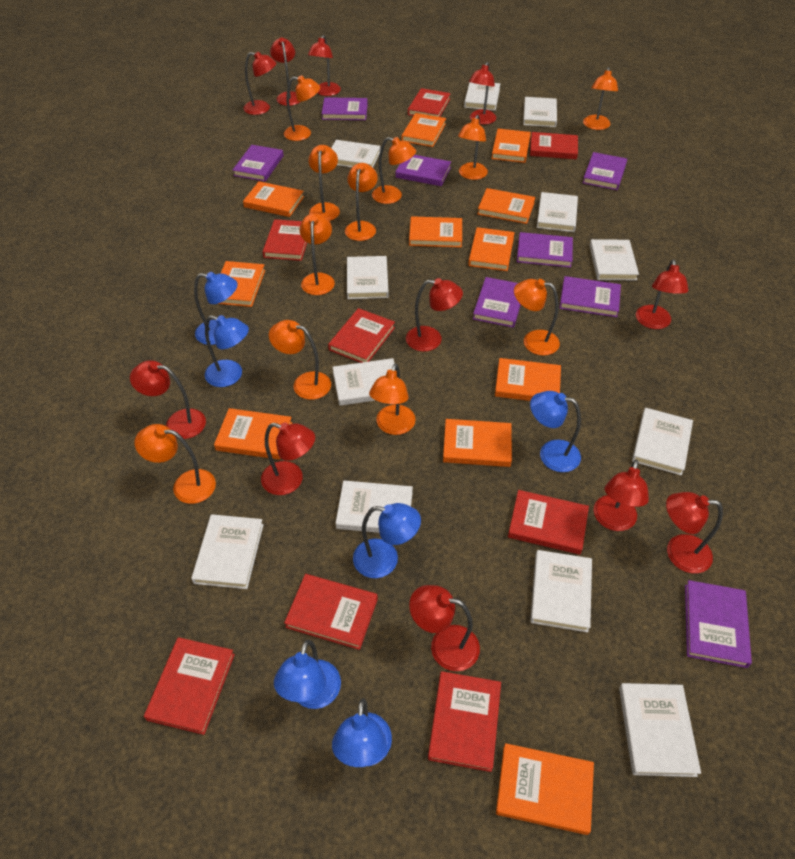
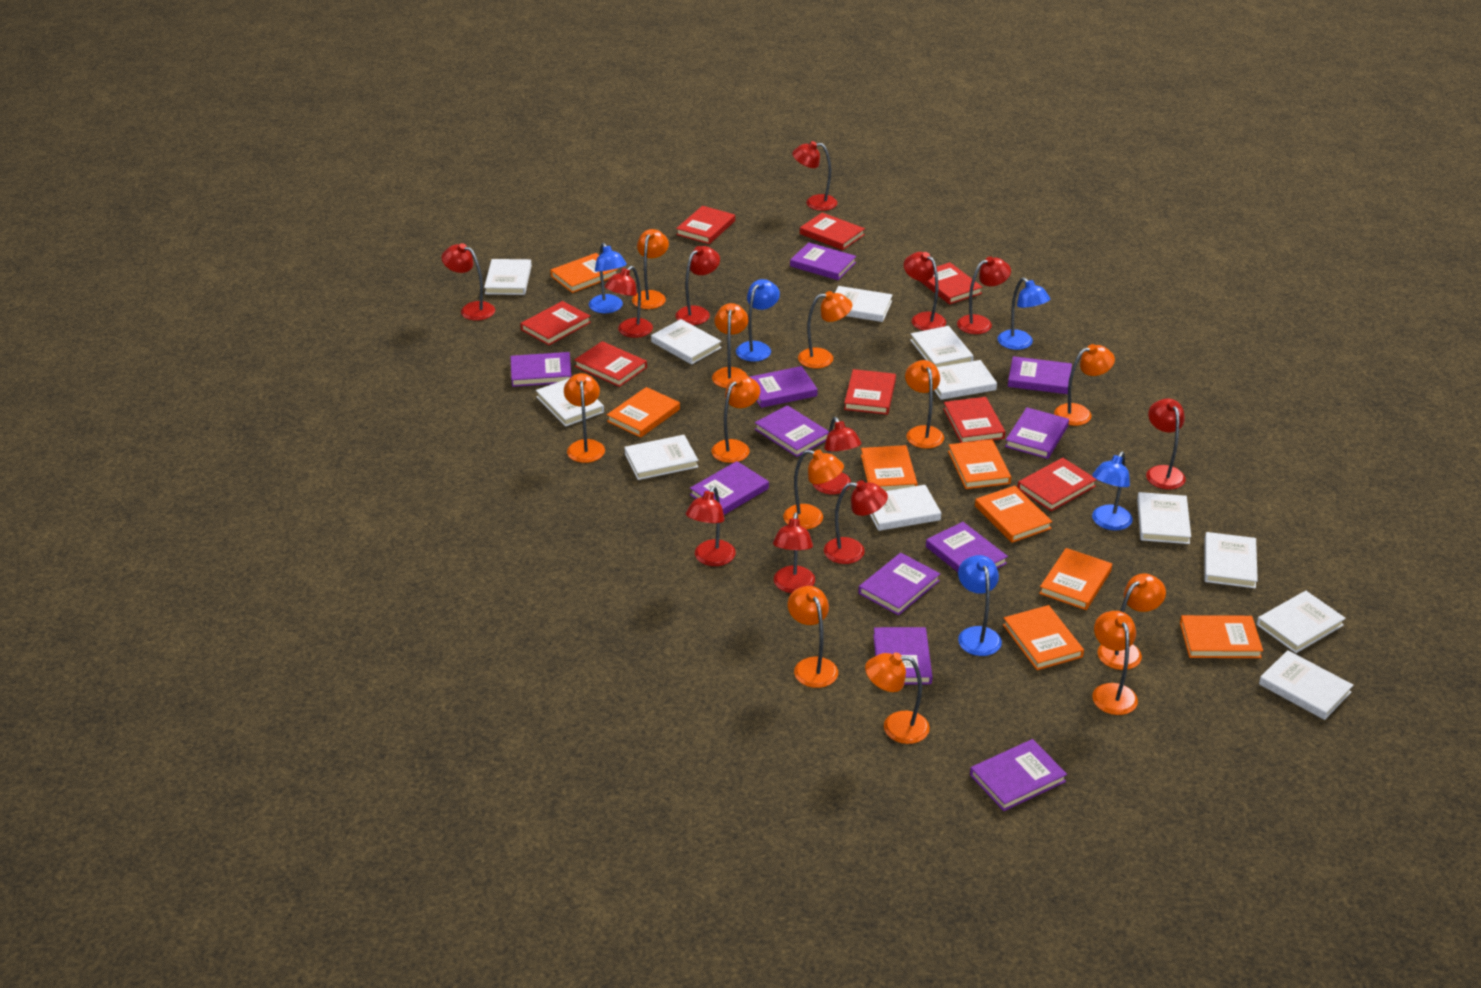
blue lamp: [194,272,238,345] [205,315,249,387] [274,640,341,709] [332,698,392,767] [353,503,421,578] [530,391,581,472] = 6 -> [589,243,627,313] [736,279,780,362] [958,555,1002,656] [998,277,1050,350] [1092,451,1133,530] = 5
orange book: [214,408,292,460] [218,261,265,307] [243,181,304,217] [401,113,446,147] [409,216,462,248] [443,419,512,467] [468,227,515,271] [477,188,535,224] [491,129,531,163] [495,358,561,401] [496,743,594,835] = 11 -> [550,253,618,293] [607,387,680,438] [861,445,918,491] [948,439,1011,489] [975,485,1052,543] [1003,605,1084,670] [1039,548,1112,610] [1180,615,1263,658] = 8
orange lamp: [135,424,216,504] [269,320,331,400] [284,75,320,141] [299,213,335,295] [308,145,340,221] [345,163,378,241] [369,363,416,435] [372,137,416,204] [458,115,488,180] [514,279,560,356] [583,67,618,130] = 11 -> [564,373,605,463] [632,229,669,309] [712,303,748,388] [712,375,760,463] [783,450,844,530] [788,586,838,688] [798,291,852,368] [865,653,930,744] [905,360,944,449] [1054,344,1115,426] [1092,611,1138,715] [1097,573,1166,670] = 12
purple book: [233,145,284,182] [322,97,368,120] [396,155,451,186] [473,277,521,328] [517,232,573,268] [560,276,621,317] [583,152,627,190] [685,580,752,668] = 8 -> [511,352,572,387] [690,461,769,515] [750,366,818,408] [755,405,829,457] [790,242,856,280] [858,553,940,615] [873,627,932,685] [926,522,1008,572] [970,739,1067,811] [1005,407,1069,459] [1008,356,1072,394] = 11

